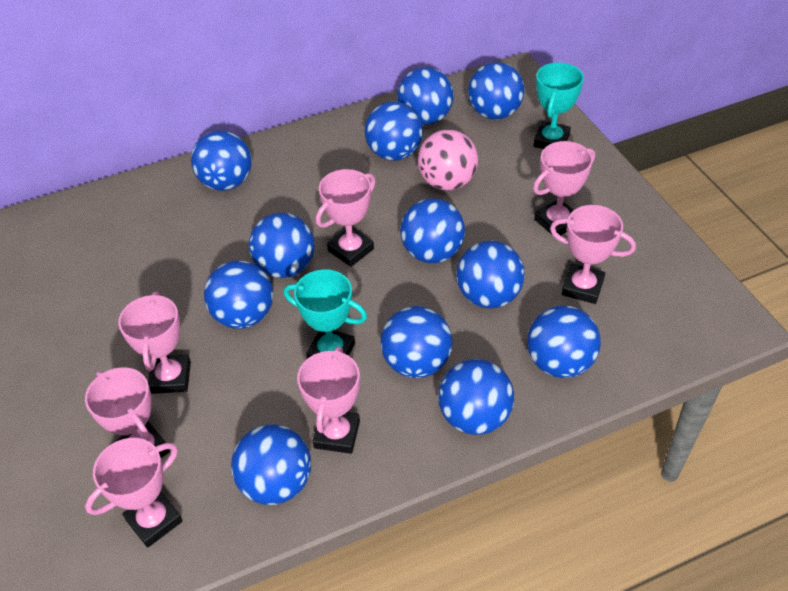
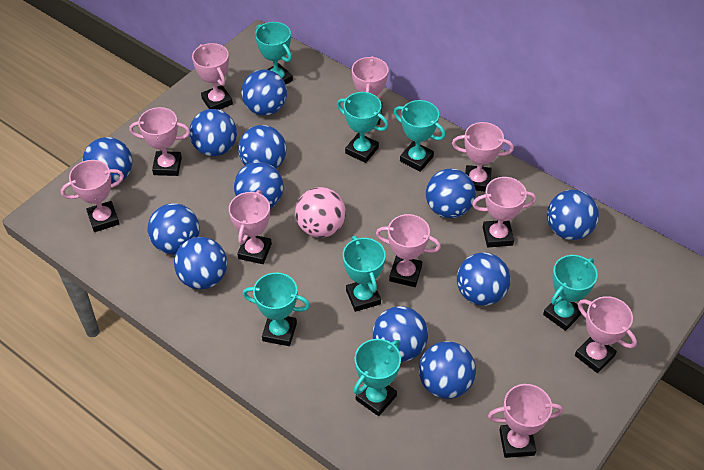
pink trophy: [85,367,170,458] [85,438,182,548] [118,292,191,394] [297,346,360,454] [316,169,376,267] [533,141,595,236] [550,205,636,304] = 7 -> [61,160,124,232] [129,107,190,176] [192,43,233,110] [229,190,272,264] [352,56,388,125] [376,214,441,287] [452,122,514,192] [472,177,536,247] [488,384,563,458] [575,296,637,373] = 10
turquoise trophy: [284,269,367,359] [534,62,584,149] = 2 -> [242,272,310,346] [255,22,293,84] [337,92,389,163] [343,236,386,312] [354,339,401,416] [394,100,446,172] [543,255,598,331] = 7

